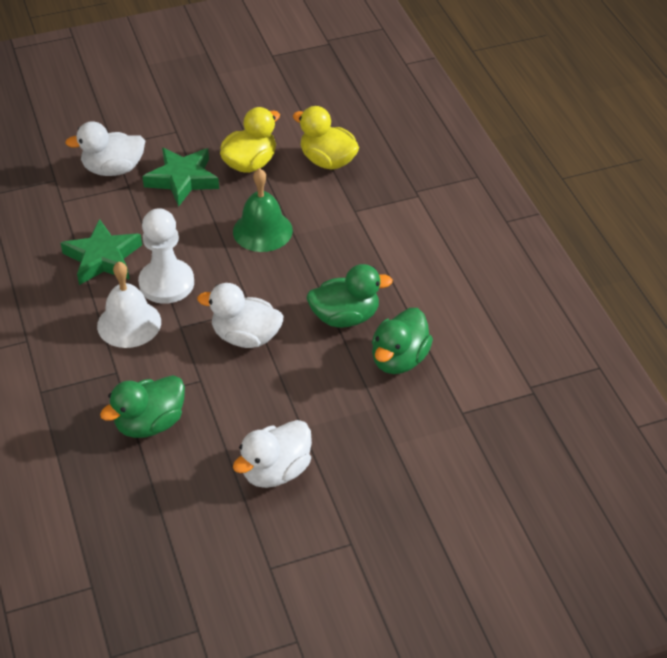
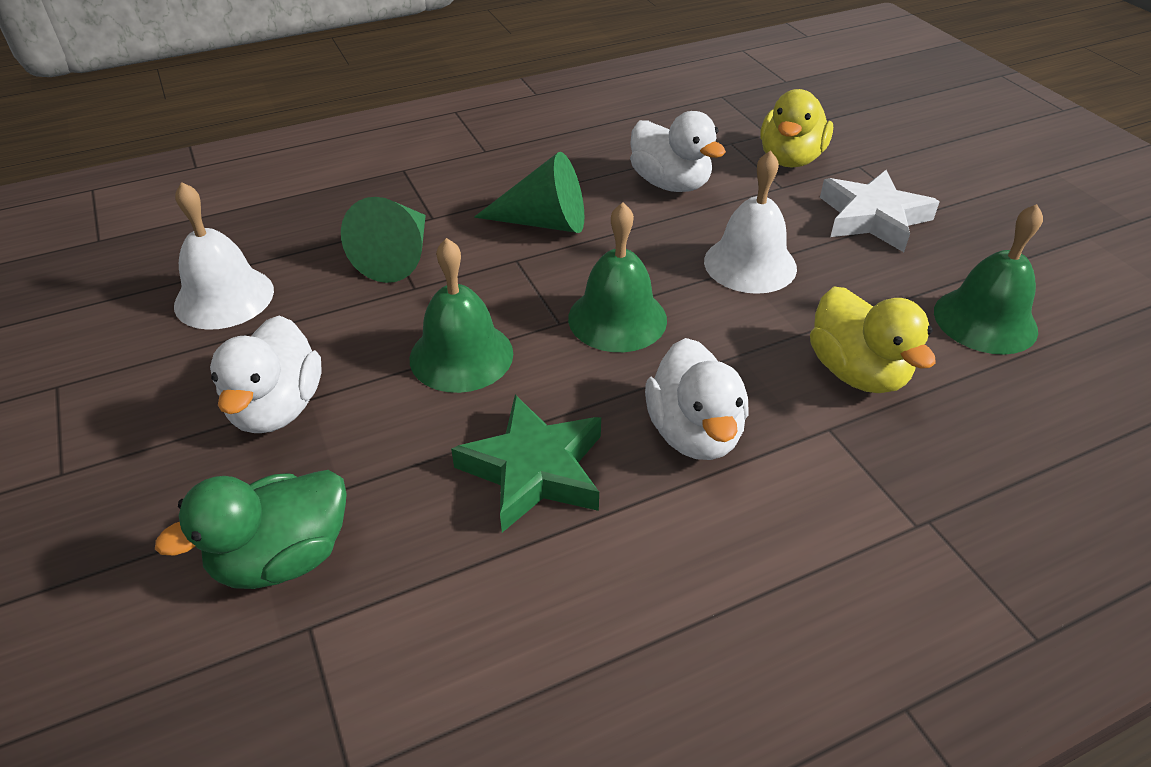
green bell: [233,168,293,252] = 1 -> [410,238,513,393] [568,202,667,352] [934,204,1043,355] = 3
green cone: none = 0 -> [341,197,426,283] [474,152,584,233] = 2
green duck: [100,375,185,438] [307,264,393,328] [372,308,433,374] = 3 -> [155,470,347,589] = 1
green star: [60,219,142,285] [142,148,219,207] = 2 -> [451,395,601,533] = 1
white bell: [97,262,161,348] = 1 -> [174,182,274,330] [704,150,797,294] = 2
white pawn: [138,208,194,304] = 1 -> none = 0
white star: none = 0 -> [820,170,940,252] = 1

